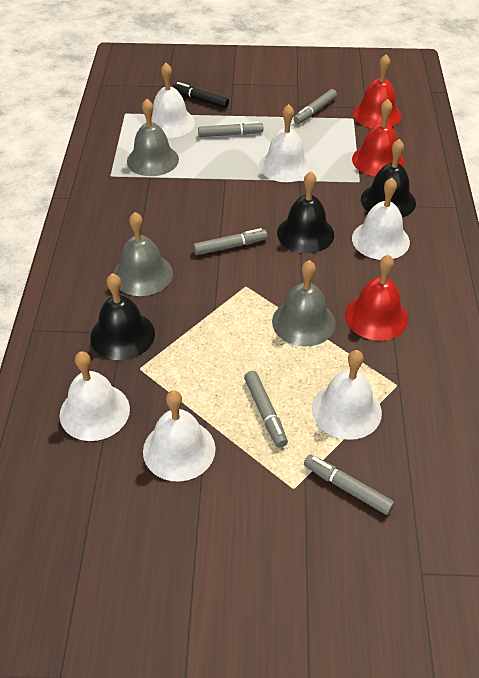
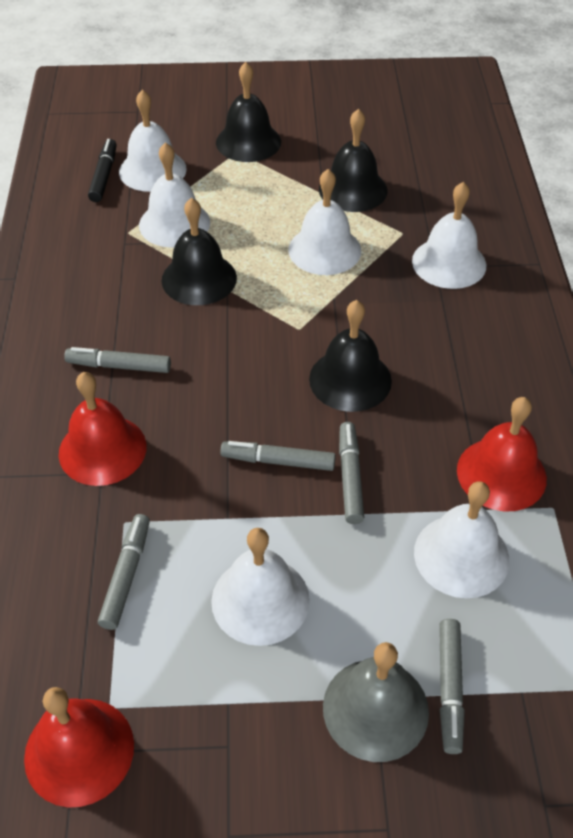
black bell: [90,273,155,360] [277,171,334,253] [361,139,416,218] = 3 -> [162,198,237,305] [216,62,281,162] [309,300,392,412] [319,109,387,212] = 4
grey bell: [113,212,173,296] [127,99,179,176] [272,260,336,347] = 3 -> [323,642,429,762] = 1

